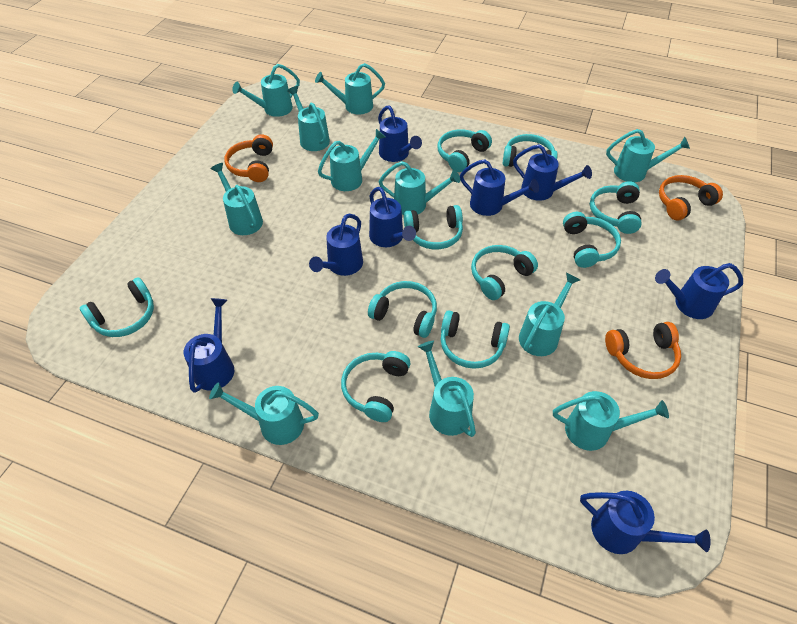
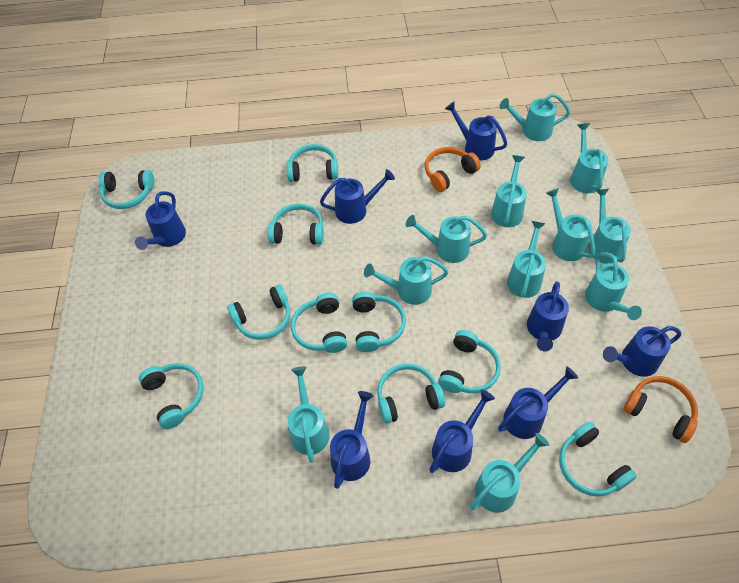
orange headphones: [225,134,273,182] [605,322,681,379] [659,175,723,221] = 3 -> [425,147,481,192] [624,376,698,443] = 2

